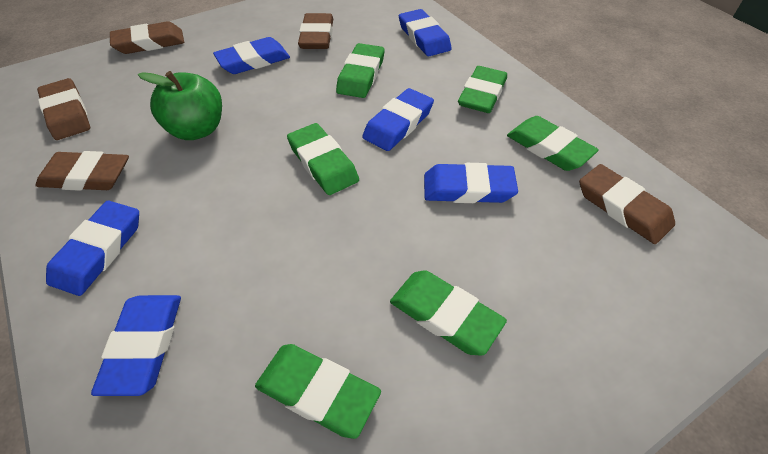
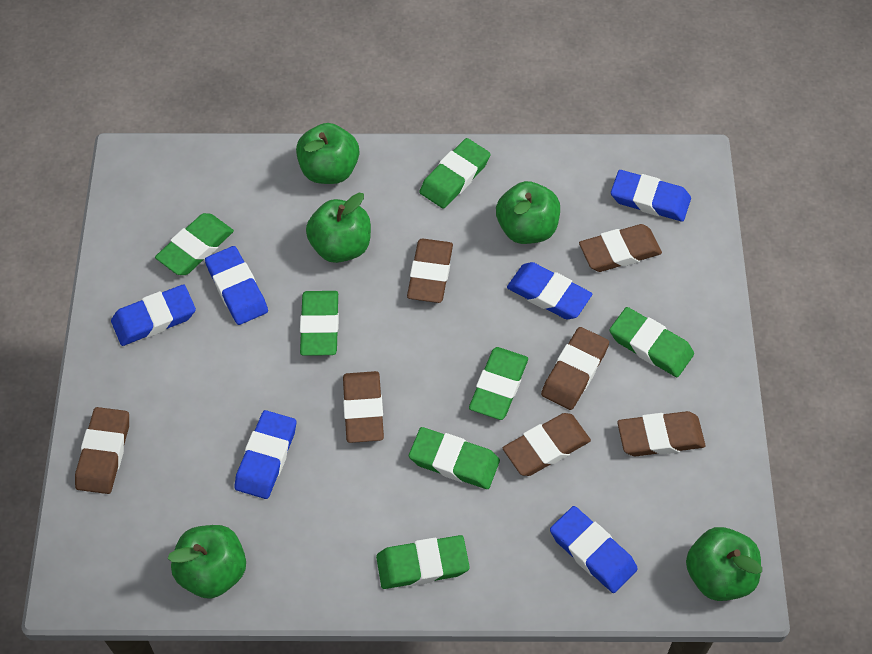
brown eraser: [36,151,129,191] [37,78,90,140] [110,21,184,54] [298,13,333,49] [579,164,675,244] = 5 -> [75,407,129,494] [343,371,384,443] [407,239,453,303] [503,413,591,476] [541,327,609,410] [579,224,662,272] [617,411,705,456] = 7
green apple: [138,71,222,140] = 1 -> [168,525,246,599] [296,123,359,184] [306,193,371,263] [496,181,560,244] [686,527,762,601] = 5
green eraser: [255,344,381,439] [287,123,359,195] [336,43,384,98] [390,270,507,355] [458,66,507,113] [507,116,599,171] = 6 -> [155,213,234,275] [300,291,339,356] [376,535,470,589] [409,427,500,489] [419,138,491,209] [469,347,528,420] [609,307,694,377] = 7

